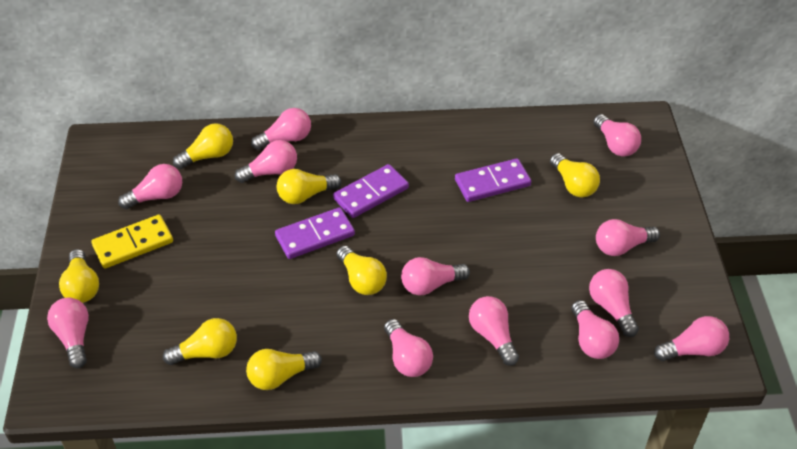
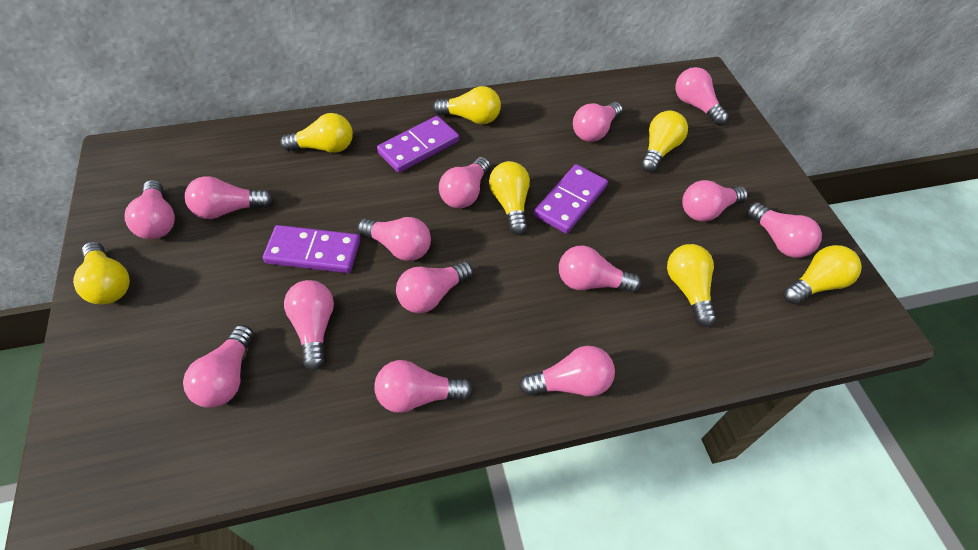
pink light bulb: [47,298,89,368] [118,164,182,209] [235,140,297,183] [251,108,311,150] [384,319,433,377] [401,257,470,296] [469,296,519,366] [571,300,619,359] [589,269,639,337] [593,114,641,157] [596,219,660,256] [654,316,729,361] = 12 -> [125,180,175,239] [183,325,254,408] [185,176,273,219] [284,280,334,371] [357,217,431,261] [374,360,473,413] [396,261,473,313] [439,157,490,208] [519,346,615,397] [559,246,641,293] [573,102,623,142] [676,67,728,125] [682,180,748,222] [747,202,822,258] = 14
yellow domino: [91,215,173,269] = 1 -> none = 0

